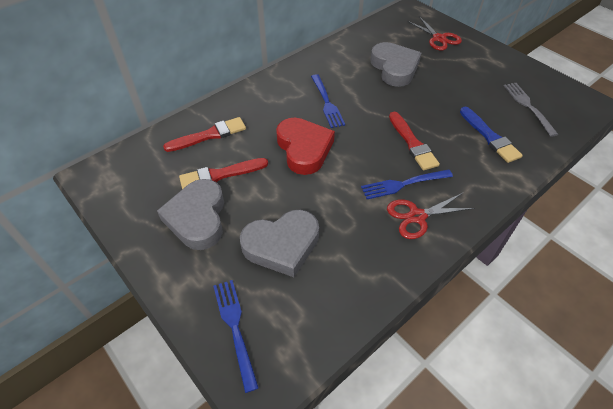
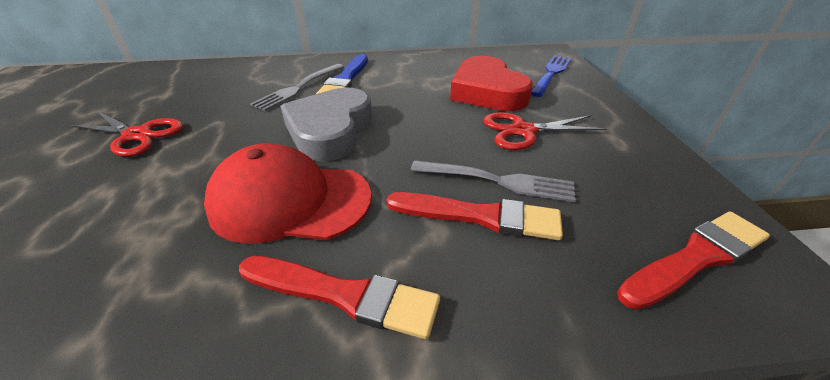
blue fork: [213,280,259,393] [311,74,345,128] [361,169,453,199] = 3 -> [531,55,572,97] = 1
grey fork: [504,83,558,137] = 1 -> [250,64,344,111] [411,160,576,202] = 2
grey heart: [157,179,224,250] [240,210,319,277] [370,42,421,87] = 3 -> [280,88,372,161] = 1
red cap: none = 0 -> [204,143,372,244] = 1

